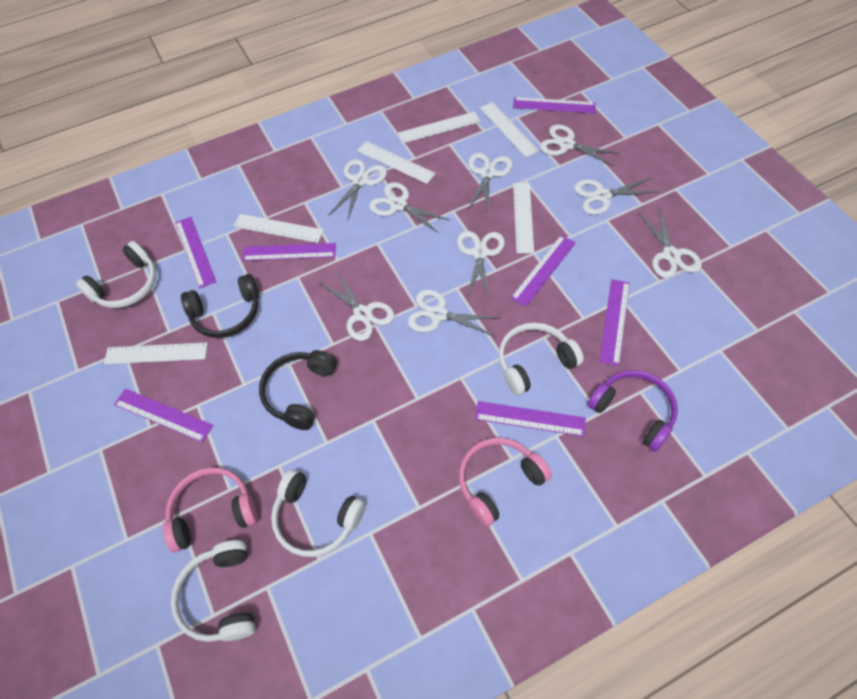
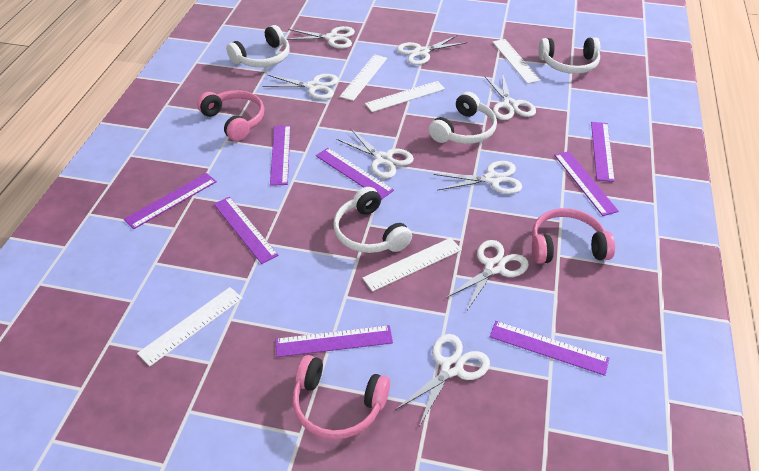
black headphones: [181,274,259,338] [259,350,337,430] = 2 -> none = 0
pink headphones: [163,467,258,553] [459,438,552,527] = 2 -> [197,90,264,141] [293,355,390,439] [532,208,615,264] = 3
purple headphones: [587,370,678,452] = 1 -> none = 0
purple ruler: [114,388,213,442] [175,217,216,288] [242,243,336,261] [475,401,586,437] [511,235,576,307] [513,97,596,113] [599,279,630,366] = 7 -> [124,173,217,229] [214,197,278,264] [270,125,291,186] [275,325,393,357] [316,148,394,199] [489,321,609,376] [554,151,619,216] [591,122,615,182] = 8
white ruler: [104,342,208,364] [233,214,324,243] [357,141,436,184] [398,112,480,143] [480,102,539,158] [513,183,534,253] = 6 -> [137,287,243,366] [340,54,387,101] [362,238,462,292] [365,81,445,112] [492,39,541,84] = 5
white scissors: [319,271,394,341] [328,159,387,220] [369,182,450,233] [408,290,501,337] [457,231,505,299] [468,153,512,211] [540,124,621,166] [574,178,659,215] [639,210,702,278] = 9 -> [262,74,339,100] [287,26,355,49] [336,129,414,179] [395,334,490,426] [397,35,467,65] [434,161,522,194] [445,240,529,312] [485,75,536,120] = 8

